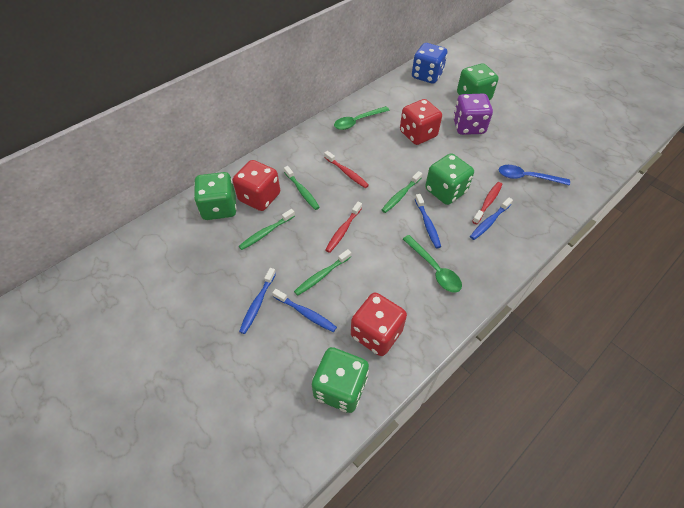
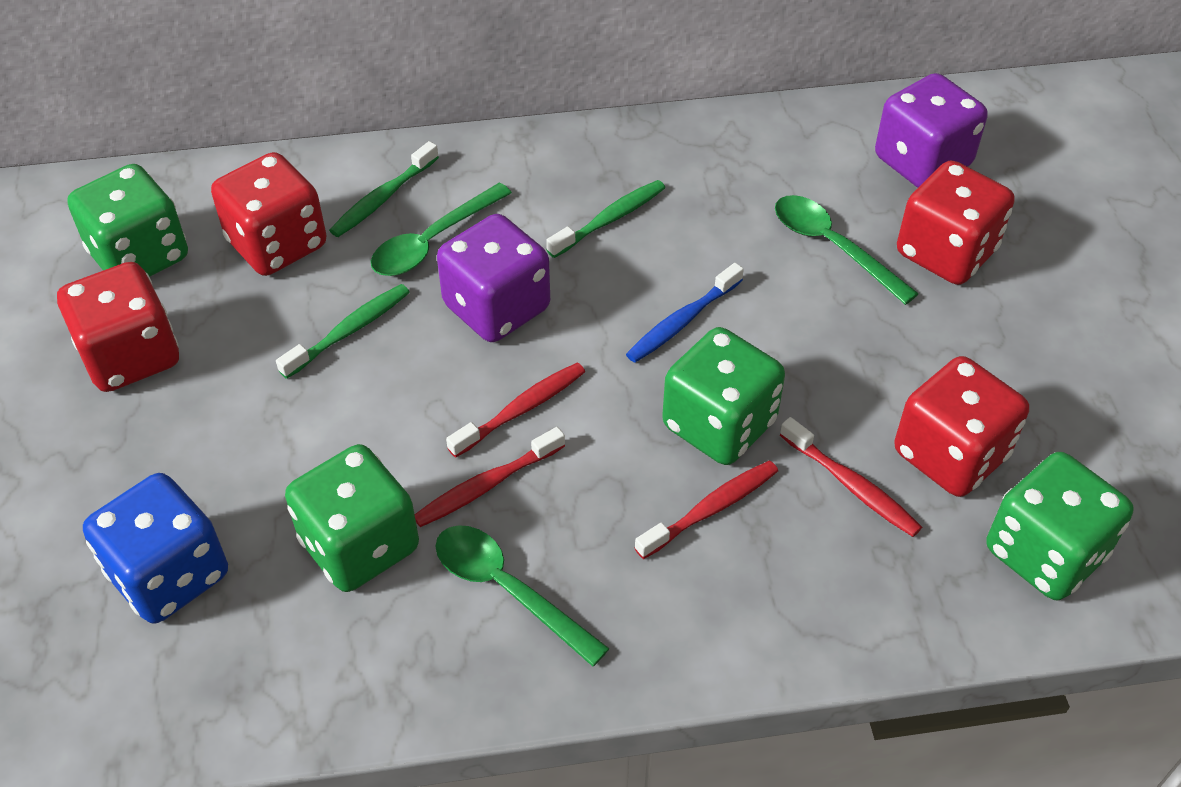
blue spoon: [499,165,570,185] = 1 -> none = 0
blue toothbrush: [239,268,276,334] [272,289,337,332] [415,194,441,248] [470,198,513,240] = 4 -> [626,263,744,363] = 1
green spoon: [334,106,390,130] [403,235,462,292] = 2 -> [371,183,512,276] [435,525,610,666] [775,195,919,305] = 3
green toothbrush: [239,209,295,250] [284,166,320,210] [294,249,351,296] [382,171,422,213] = 4 -> [276,284,410,379] [329,141,439,237] [546,180,665,258] = 3
purple dice: [453,94,493,135] = 1 -> [437,214,550,342] [875,73,988,188] = 2
red dice: [233,160,280,211] [351,292,407,356] [400,99,442,145] = 3 -> [57,262,179,392] [211,152,327,276] [894,356,1029,497] [897,160,1015,285] = 4
red toothbrush: [324,151,369,188] [325,202,362,253] [472,182,503,224] = 3 -> [415,427,565,527] [446,363,585,458] [635,460,778,559] [780,417,922,537] = 4

